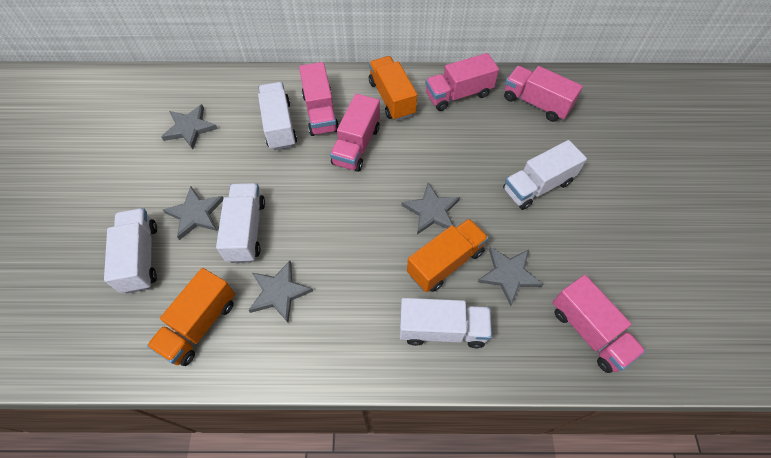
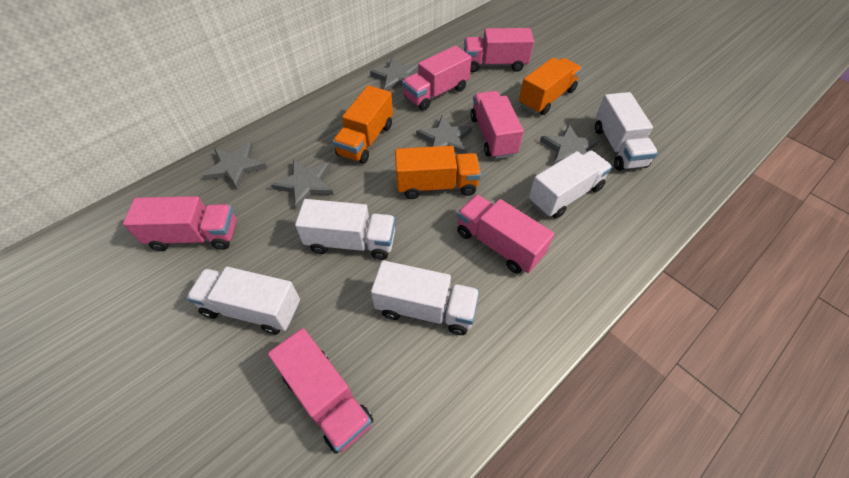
pink truck: [299,62,339,136] [330,94,380,172] [425,53,499,111] [504,66,583,122] [553,275,646,373] = 5 -> [123,196,237,251] [268,328,374,454] [402,46,472,111] [457,194,554,274] [464,28,534,72] [470,91,524,159] = 6

